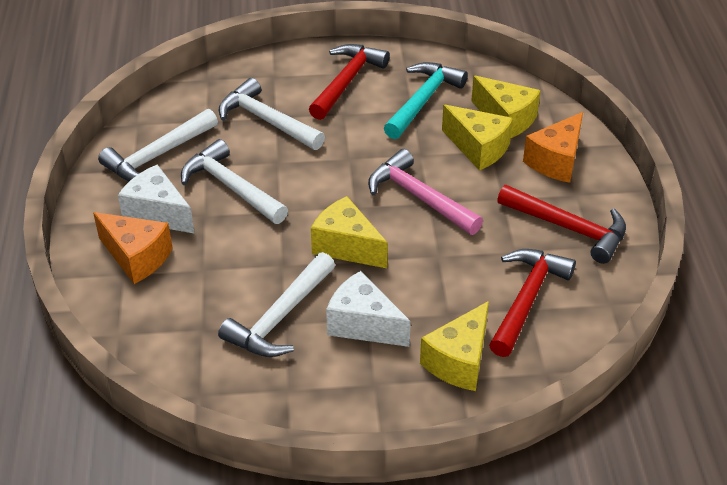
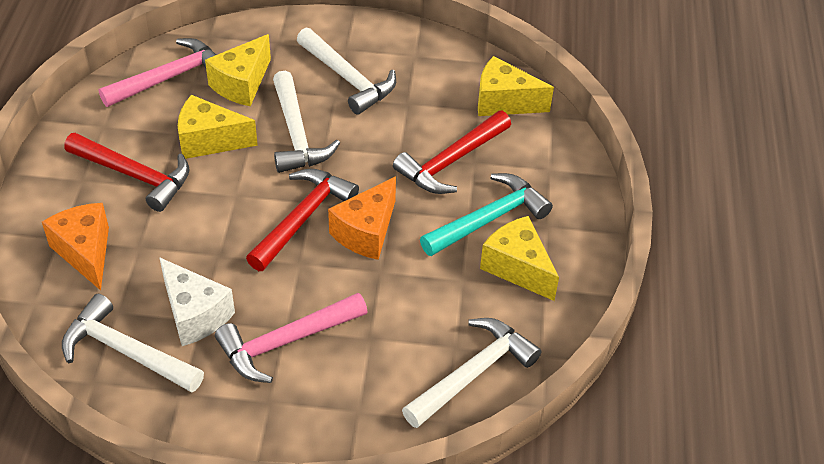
pink hammer: [368,149,483,235] = 1 -> [99,38,216,107] [215,293,368,383] = 2
white cheese: [118,165,195,234] [326,271,411,347] = 2 -> [159,257,235,346] = 1

